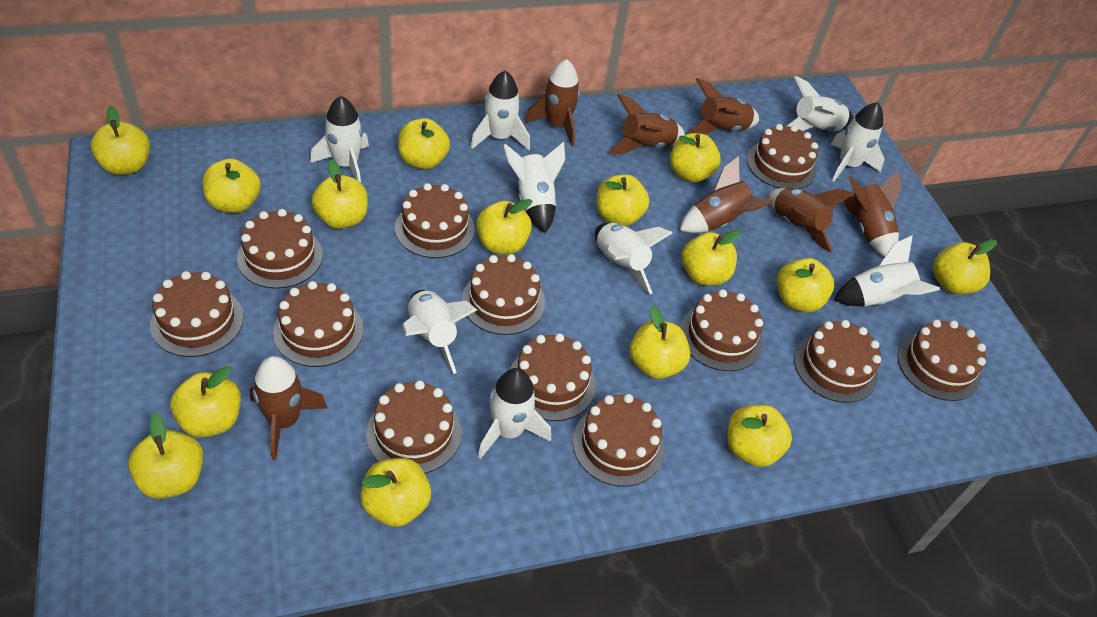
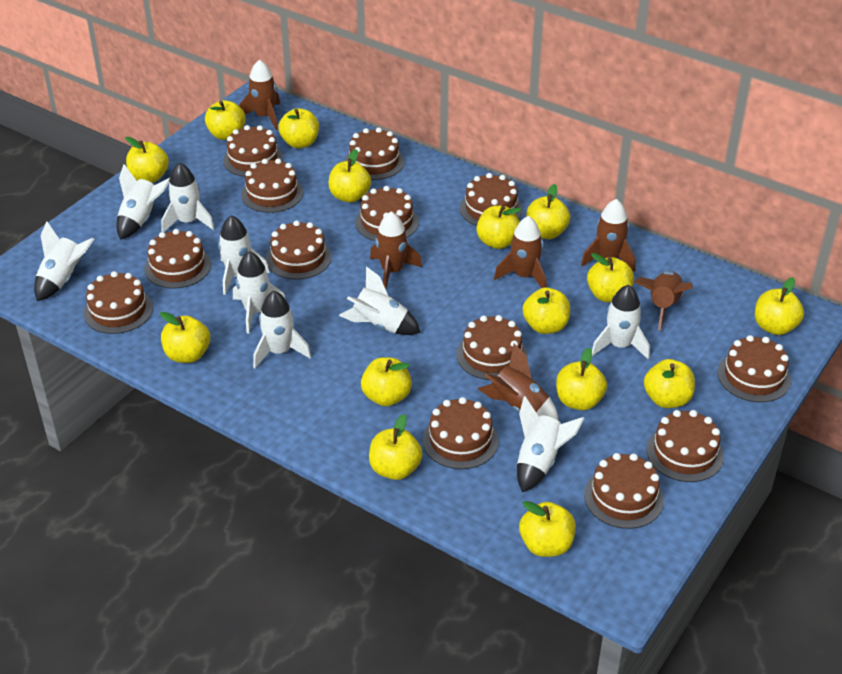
brown cake: [150,271,244,357] [237,209,323,289] [273,281,363,367] [366,381,461,473] [395,183,475,258] [462,254,545,335] [509,333,596,421] [573,394,665,487] [680,289,763,371] [747,124,818,189] [794,320,881,403] [897,320,986,401] = 12 -> [83,271,153,334] [144,229,211,289] [223,125,283,177] [241,158,303,213] [266,220,332,279] [344,128,404,180] [355,186,419,241] [423,397,499,469] [457,315,528,380] [460,173,522,226] [584,453,664,529] [646,410,724,482] [718,335,791,402] = 13
brown rocket: [249,356,328,460] [525,59,580,146] [608,94,685,154] [680,156,773,233] [687,78,759,134] [769,187,854,253] [844,171,902,257] = 7 -> [239,60,280,130] [370,212,422,289] [478,343,559,421] [494,216,547,288] [581,199,635,272] [634,271,693,331] = 6

